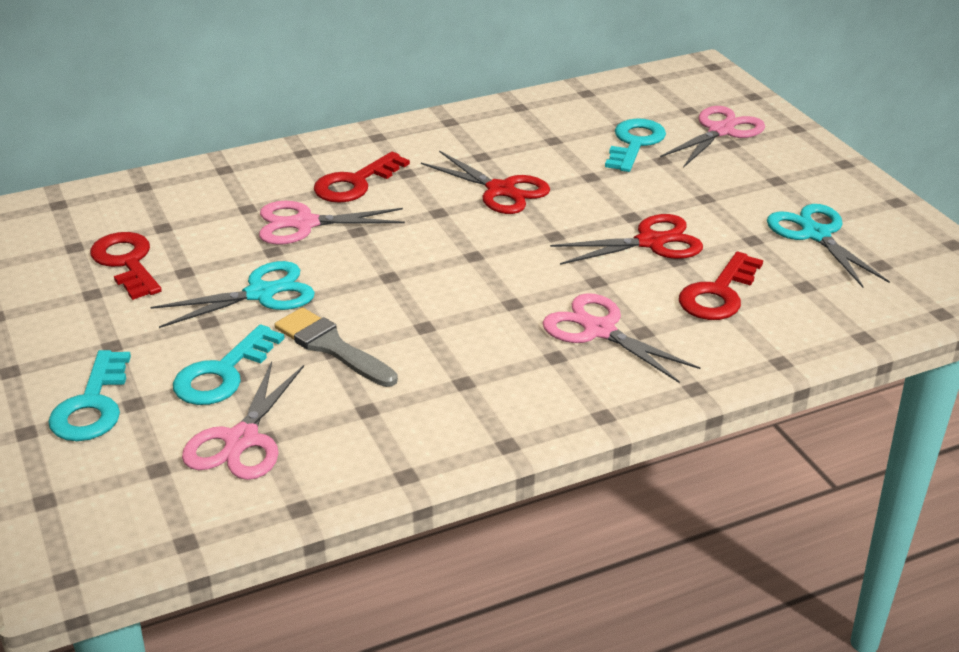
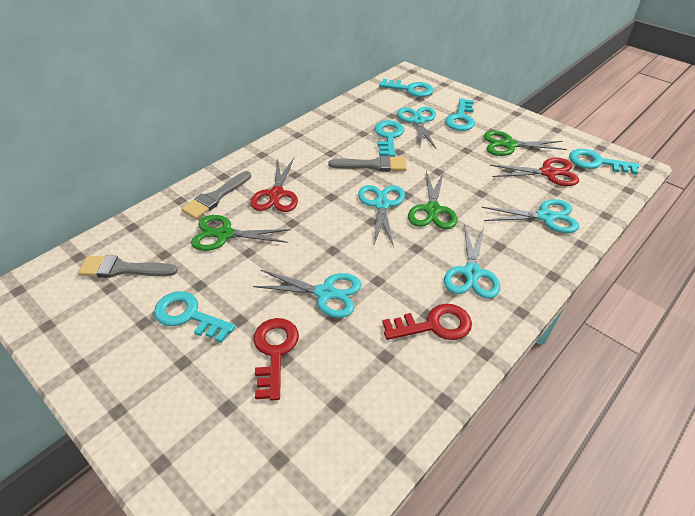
green scissors: none = 0 -> [191,215,291,251] [408,171,457,229] [484,131,567,156] = 3
grey brush: [275,307,398,387] = 1 -> [78,255,178,278] [181,171,251,219] [328,155,407,172] = 3
pink scissors: [182,362,304,480] [259,201,405,245] [543,293,700,383] [660,106,765,168] = 4 -> none = 0
red key: [90,232,162,300] [314,152,410,203] [679,252,763,320] = 3 -> [254,318,299,401] [382,304,472,340] = 2
turquoise key: [48,350,131,441] [173,324,285,405] [605,118,666,172] = 3 -> [154,291,235,343] [375,120,404,157] [379,79,434,97] [445,98,475,131] [569,149,639,175] = 5
turquoise scissors: [150,261,315,328] [767,204,890,287] = 2 -> [253,270,361,318] [358,185,405,247] [397,107,436,149] [444,224,500,299] [481,199,579,233] = 5

